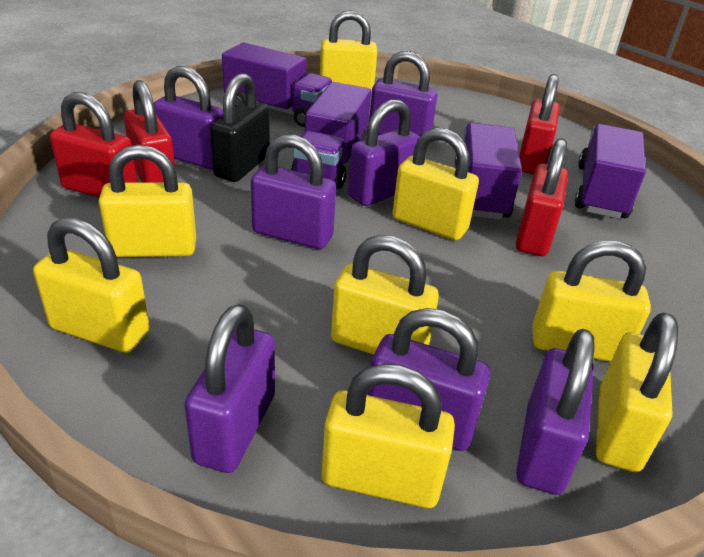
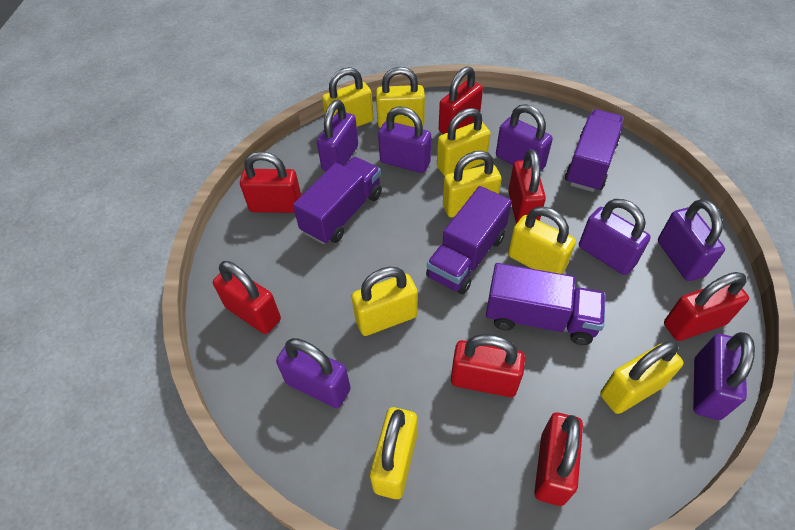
black padlock: [210,73,270,182] = 1 -> none = 0
red padlock: [50,92,137,197] [124,80,175,182] [516,138,568,256] [519,74,559,174] = 4 -> [213,261,281,334] [240,151,301,213] [439,66,483,134] [451,334,525,397] [508,149,546,224] [534,413,583,506] [664,272,749,341] = 7

